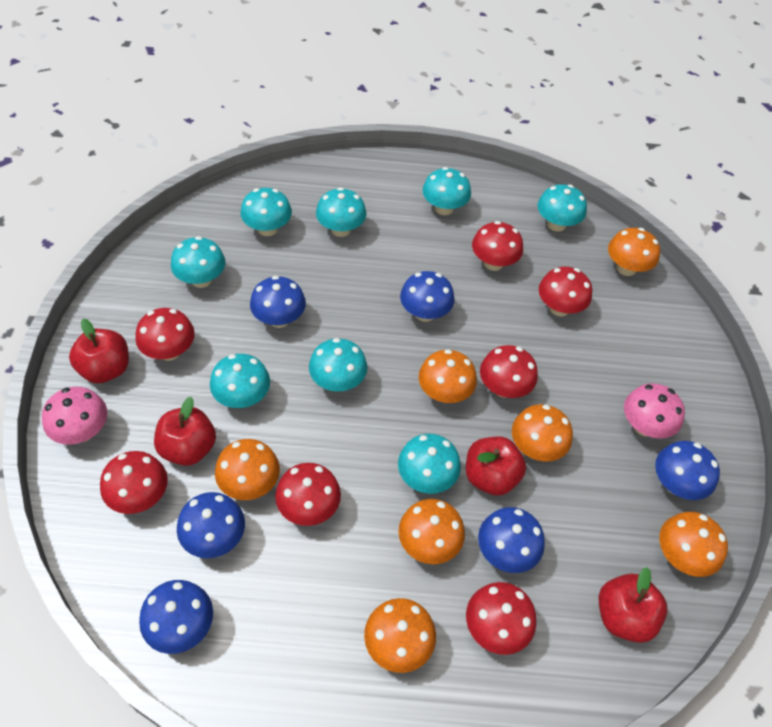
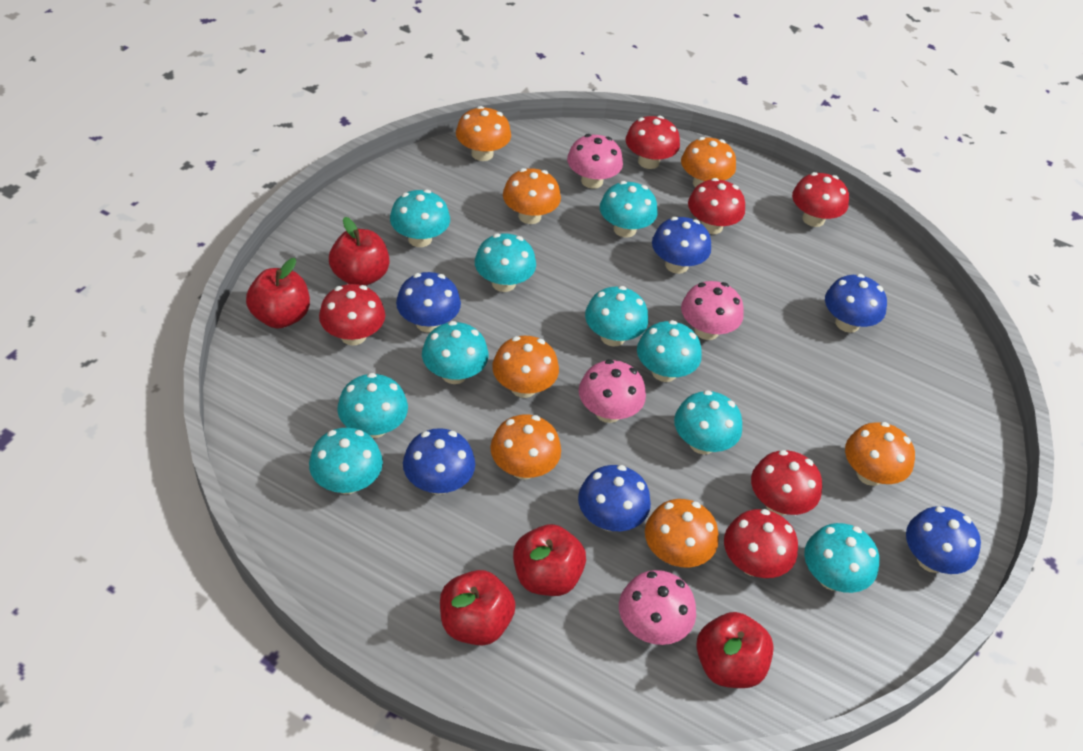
pink mushroom: [42,387,107,445] [624,383,685,439] = 2 -> [567,134,623,189] [579,359,646,423] [619,570,696,645] [681,281,744,340] = 4
red apple: [69,319,129,383] [154,397,216,466] [466,437,526,496] [599,567,667,643] = 4 -> [246,258,310,329] [329,217,390,286] [440,570,515,646] [513,524,586,596] [696,612,774,688] = 5
red mushroom: [100,451,168,514] [135,308,195,361] [275,463,341,526] [466,582,536,655] [472,221,523,271] [480,345,538,398] [539,267,592,316] = 7 -> [319,284,385,345] [626,116,680,169] [688,178,745,234] [724,509,798,578] [751,450,822,515] [792,172,849,227] = 6
turquoise mushroom: [171,236,226,288] [210,354,270,408] [241,188,292,236] [309,338,367,392] [316,187,366,237] [398,434,461,494] [422,167,471,215] [538,184,587,232] = 8 -> [309,427,383,494] [337,373,408,438] [390,190,450,247] [422,321,489,384] [475,233,536,292] [585,286,648,347] [600,181,658,237] [637,320,702,382] [674,390,742,455] [804,523,879,593] = 10

